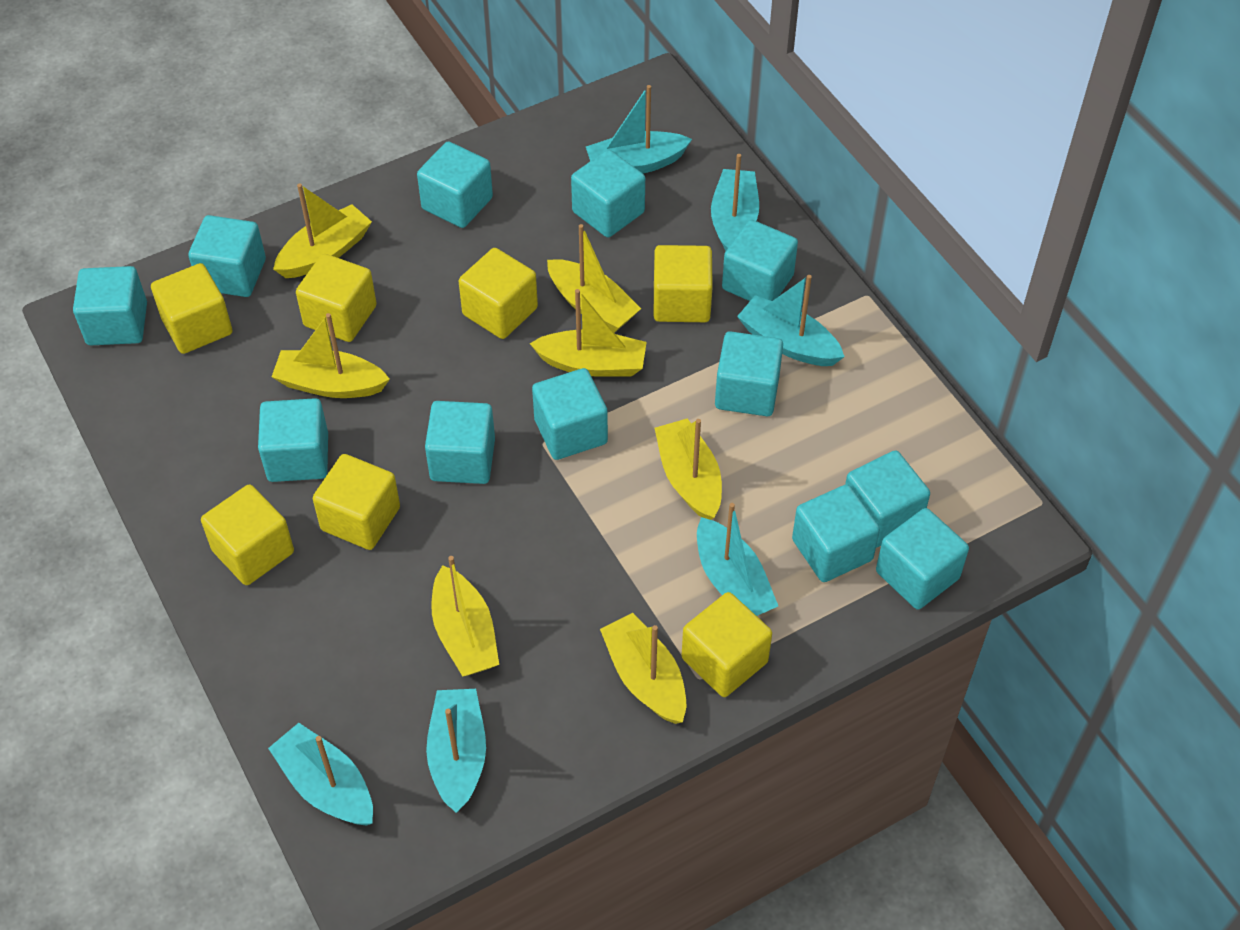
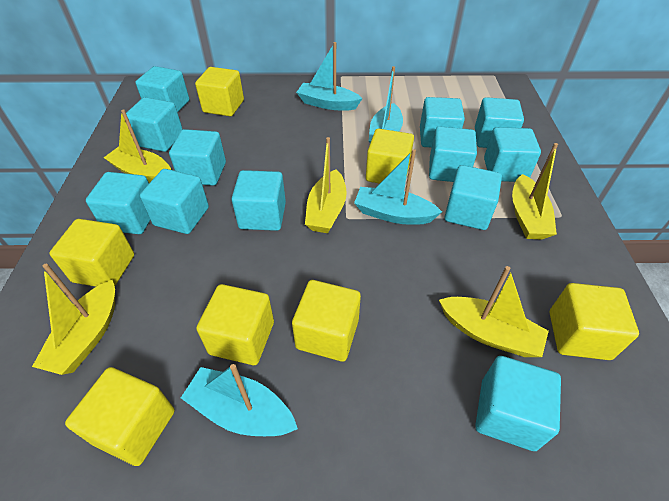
turquoise boat: [268,723,373,826] [426,689,486,813] [586,85,692,173] [697,503,778,616] [711,154,759,251] [737,275,844,366] = 6 -> [181,364,298,436] [296,42,363,110] [354,149,442,225] [369,66,403,143] = 4
yellow boat: [272,313,390,398] [273,184,372,278] [431,556,499,677] [530,289,647,377] [547,224,641,333] [600,613,686,724] [655,418,722,520] = 7 -> [32,263,115,375] [104,110,171,183] [305,137,347,233] [439,266,549,357] [512,143,558,239] = 5

